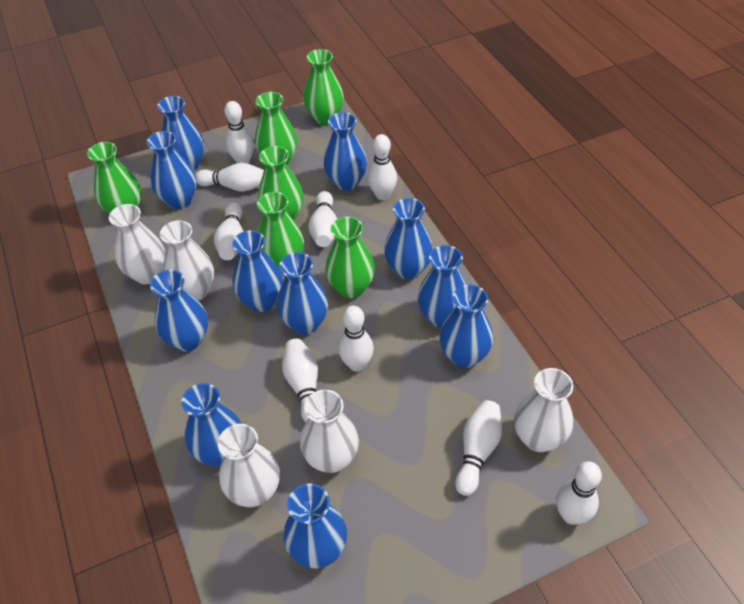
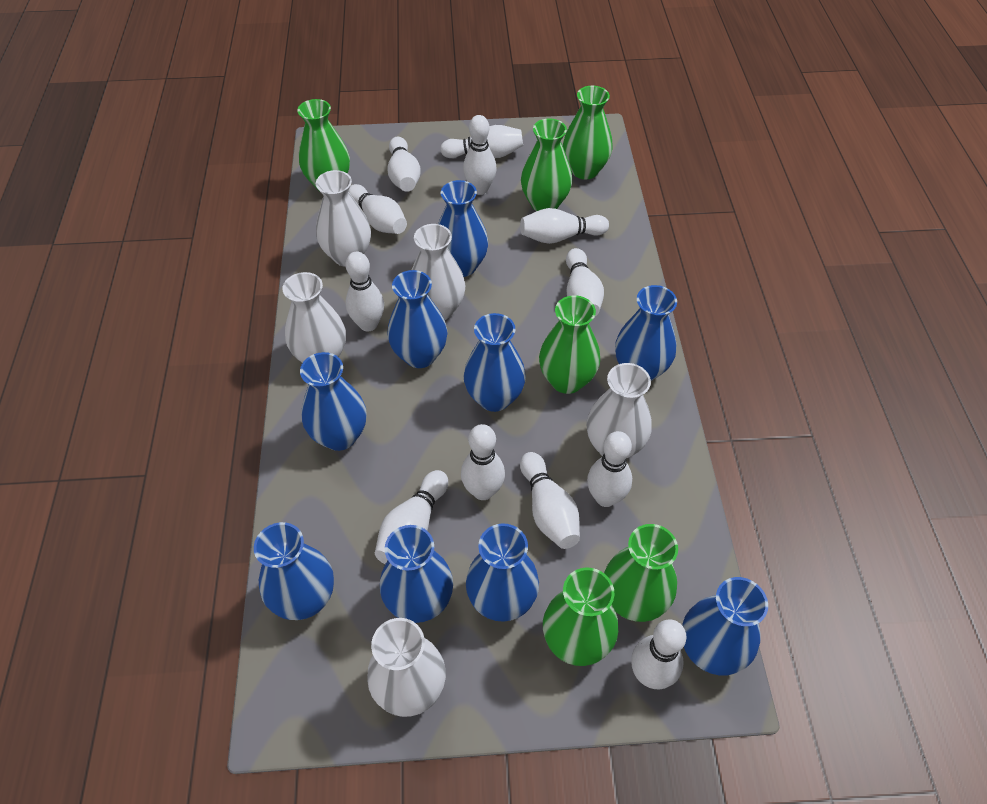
blue vase: [147,131,196,209] [150,270,208,352] [157,96,204,171] [181,383,242,466] [232,230,283,312] [277,252,328,334] [284,483,347,568] [323,112,367,191] [384,198,433,279] [418,245,466,328] [439,285,493,368] = 11 -> [254,522,334,620] [300,352,367,451] [380,525,453,623] [388,270,447,368] [438,180,488,277] [464,313,526,412] [466,523,539,622] [615,285,677,381] [682,577,768,676] = 9
white bowling pin: [195,163,264,192] [214,203,244,260] [224,101,254,164] [282,339,318,422] [308,191,337,247] [338,306,374,372] [368,134,397,200] [455,400,502,496] [556,461,602,525] = 9 -> [345,252,384,331] [348,184,407,234] [375,470,448,564] [387,137,421,192] [440,125,523,158] [461,424,505,500] [463,115,497,195] [520,208,609,244] [520,452,580,549] [566,248,604,316] [587,431,632,507] [631,619,686,689] = 12

